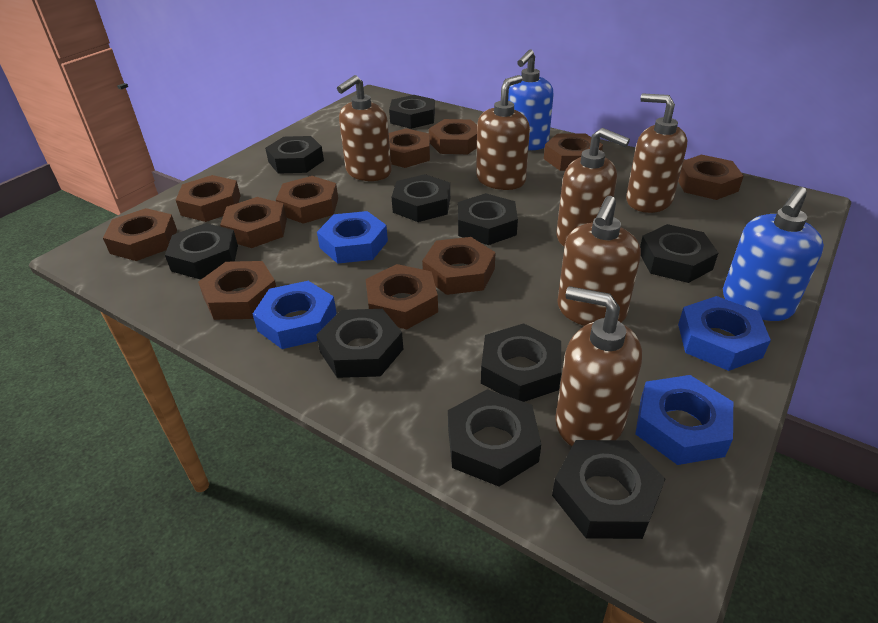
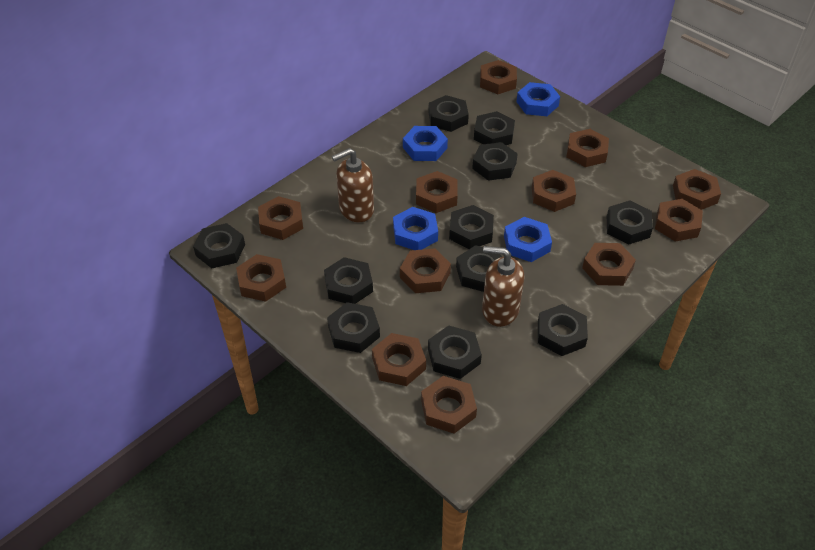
black nut: [165,223,238,279] [265,136,324,174] [316,309,403,378] [389,95,435,129] [392,174,450,222] [448,389,541,487] [458,193,518,245] [481,323,562,402] [552,440,665,539] [640,224,718,283] = 10 -> [193,223,245,268] [324,257,373,304] [327,302,380,353] [428,95,469,132] [428,325,482,379] [449,205,494,249] [456,245,502,292] [472,142,518,181] [474,111,515,145] [538,304,588,356] [607,201,653,244] = 11
blue soap dispenser: [508,49,554,150] [723,187,824,321] = 2 -> none = 0
brown nut: [103,208,177,261] [176,175,240,222] [198,261,276,320] [220,197,287,248] [276,176,338,224] [366,264,438,329] [389,128,430,168] [422,237,495,295] [429,119,477,154] [544,133,603,171] [678,155,744,200] = 11 -> [236,254,286,302] [258,196,303,240] [372,333,426,386] [400,248,451,293] [416,171,458,213] [421,376,477,433] [480,60,517,94] [532,170,576,212] [566,129,609,167] [582,243,636,286] [655,199,703,242] [673,169,721,210] = 12
brown soap dispenser: [337,75,392,181] [476,75,530,190] [555,286,642,446] [556,128,630,247] [558,196,641,326] [626,93,687,213] = 6 -> [332,148,374,222] [482,246,524,327] = 2

